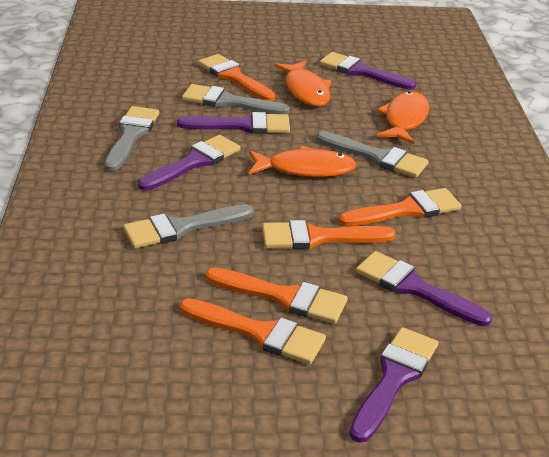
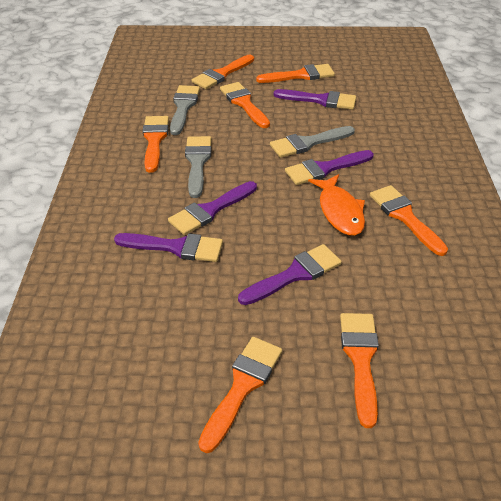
grey brush: [104,106,159,171] [123,204,254,248] [182,84,290,114] [316,131,429,178] = 4 -> [170,85,200,135] [185,136,211,198] [270,126,355,158] = 3
orange brush: [180,298,326,364] [198,54,276,101] [205,267,347,324] [262,220,396,249] [338,188,462,226] = 5 -> [142,116,169,173] [191,55,254,89] [198,337,282,453] [220,82,270,128] [256,64,335,83] [340,313,379,428] [370,185,448,256] = 7
orange fish: [249,146,357,177] [274,61,332,107] [377,91,429,144] = 3 -> [308,174,365,236] = 1

